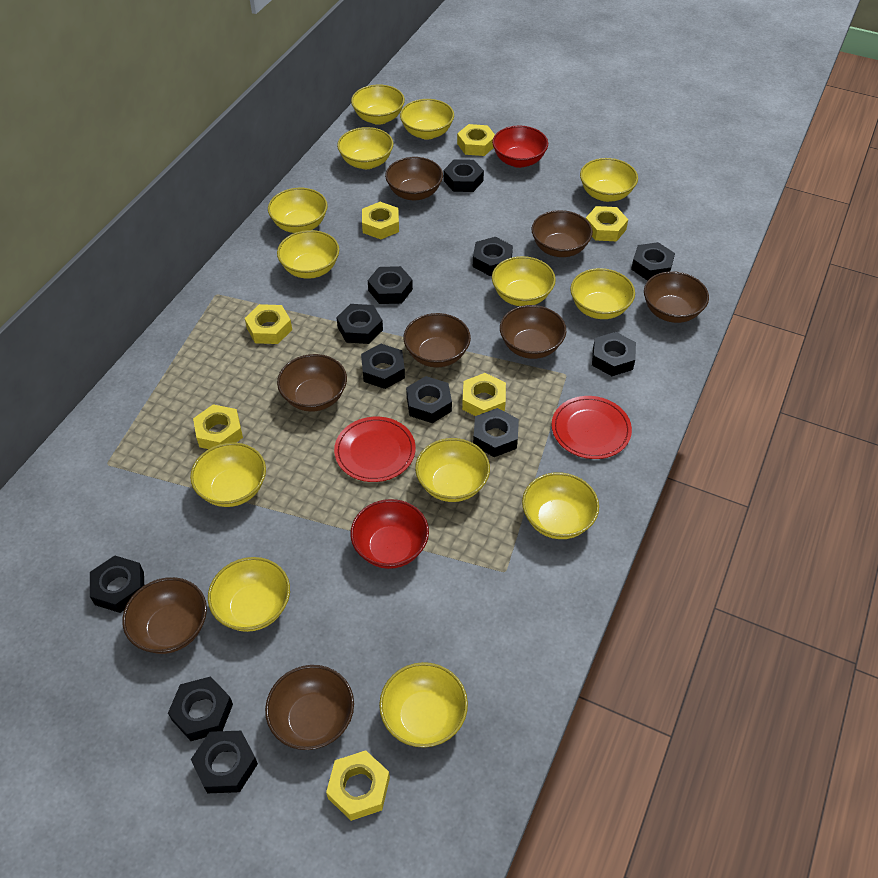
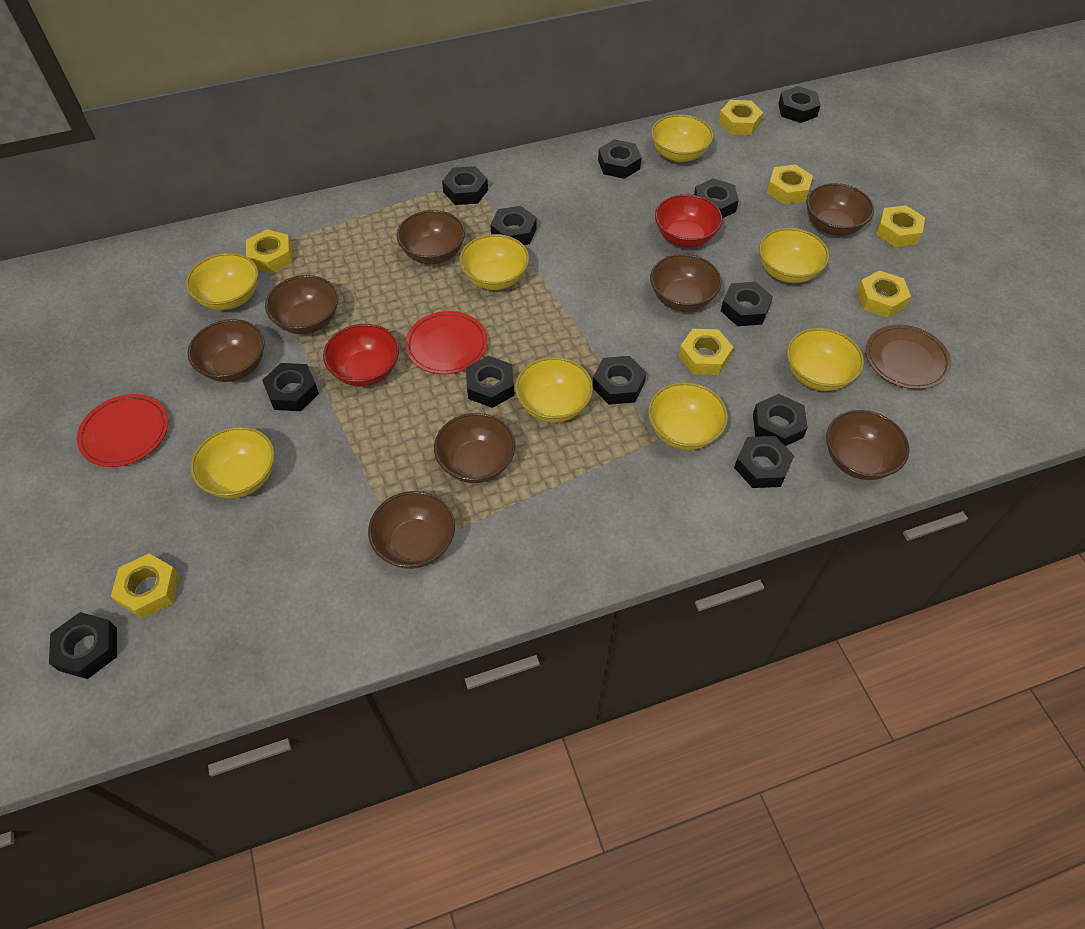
brown plate: none = 0 -> [865,325,951,389] = 1
yellow bowl: [190,442,266,507] [208,557,290,632] [268,188,328,233] [277,230,339,279] [337,127,393,169] [351,84,405,125] [379,662,468,748] [400,99,454,140] [415,438,490,502] [492,256,556,306] [522,472,599,539] [570,268,635,319] [580,158,638,202] = 13 -> [186,253,258,310] [191,427,275,498] [459,234,529,290] [515,357,593,423] [648,382,728,450] [651,114,713,162] [759,228,829,283] [787,328,864,391] = 8

